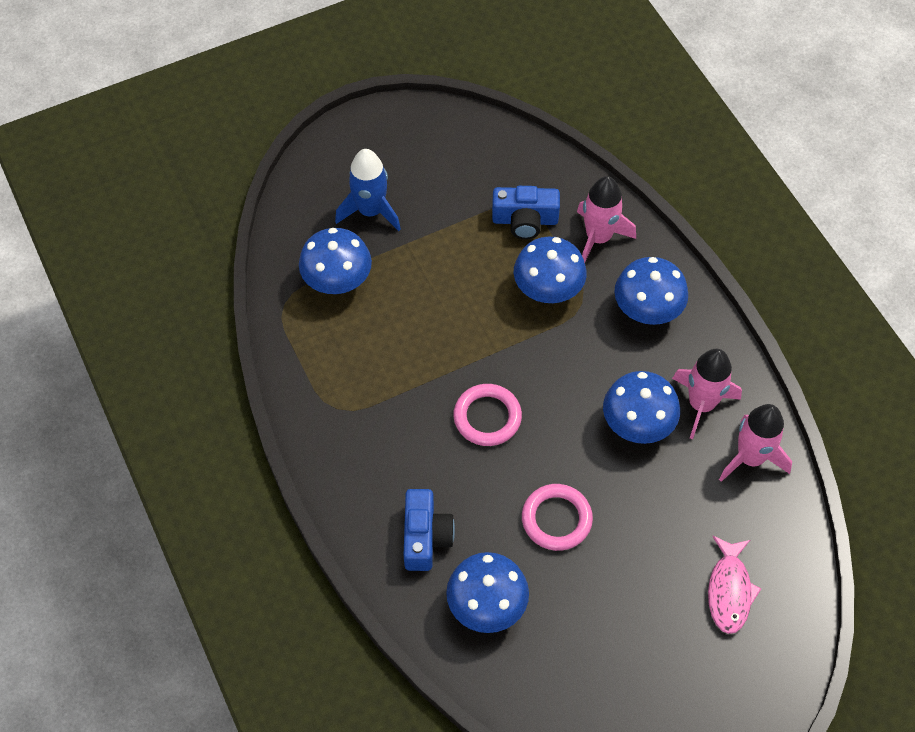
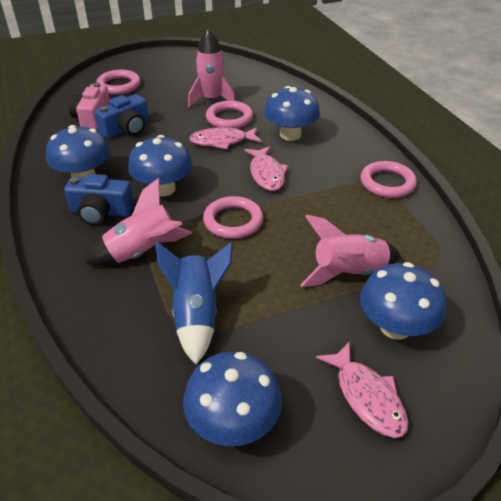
pink camera: none = 0 -> [68,83,110,130] = 1
pink fish: [708,536,761,634] = 1 -> [189,127,261,149] [244,146,288,191] [316,341,409,438] = 3
pink ring: [453,384,522,446] [522,484,593,551] = 2 -> [96,70,140,94] [203,196,263,239] [206,101,253,129] [360,161,417,198] = 4

